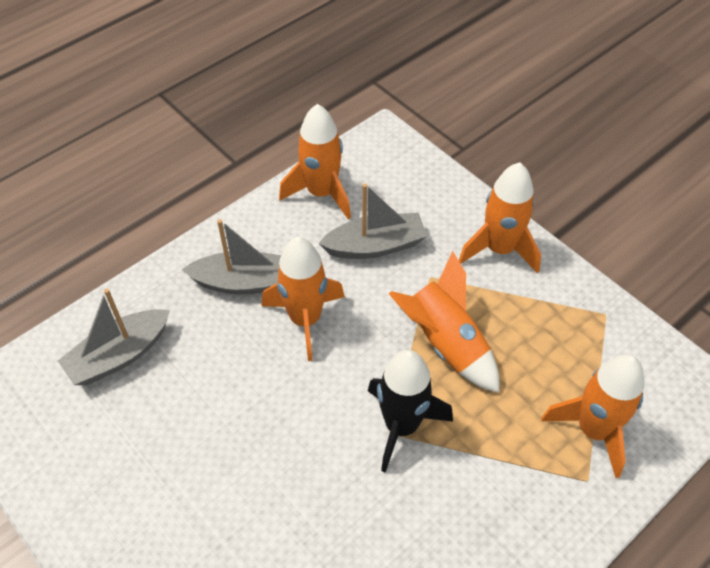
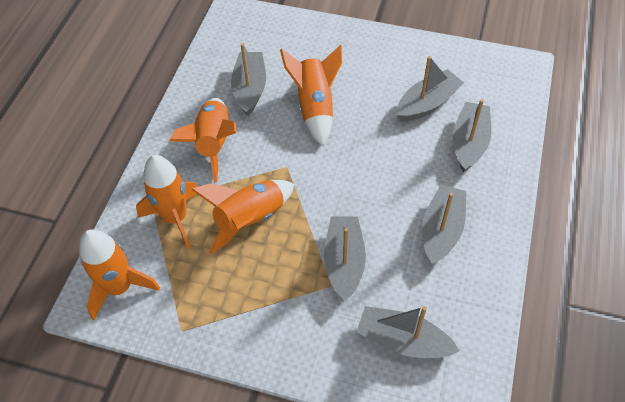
black rocket: [368,350,453,473] = 1 -> none = 0
grey boat: [58,289,170,385] [182,219,281,294] [319,183,427,259] = 3 -> [231,43,266,116] [324,216,366,301] [357,306,460,358] [396,56,464,122] [422,185,467,264] [453,99,491,172] = 6

